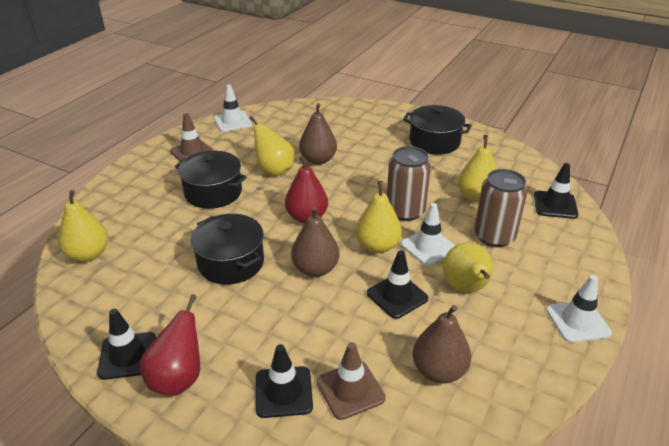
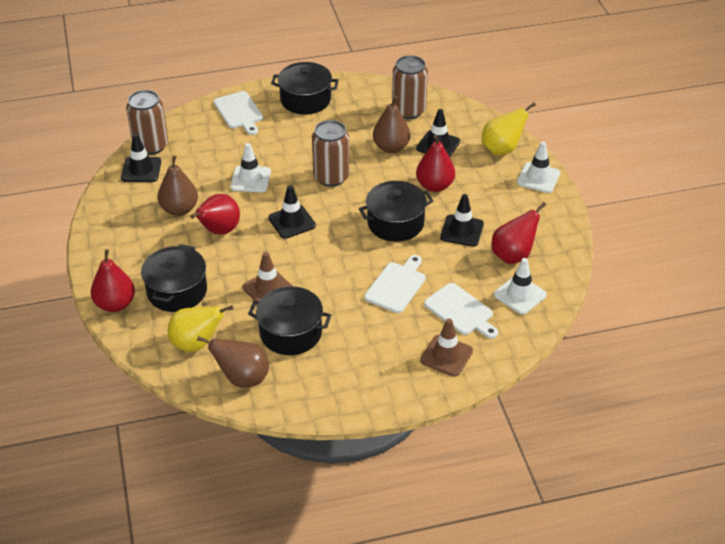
black pot: [175,151,247,209] [191,214,264,285] [403,105,472,155] = 3 -> [141,244,207,312] [248,286,331,355] [271,62,339,115] [359,181,433,242] = 4
brown can: [387,146,431,221] [474,169,528,247] = 2 -> [126,90,168,155] [312,120,350,187] [392,55,428,119] = 3
red pear: [140,294,200,396] [285,156,328,223] = 2 -> [91,249,135,312] [190,194,240,235] [416,135,455,192] [492,202,546,264] = 4
white cutting board: none = 0 -> [214,91,263,135] [364,255,426,313] [424,283,498,339] = 3
yellow pear: [58,190,108,262] [249,116,295,176] [356,181,402,253] [443,243,493,293] [458,135,497,202] = 5 -> [168,305,233,352] [482,102,536,155] = 2

